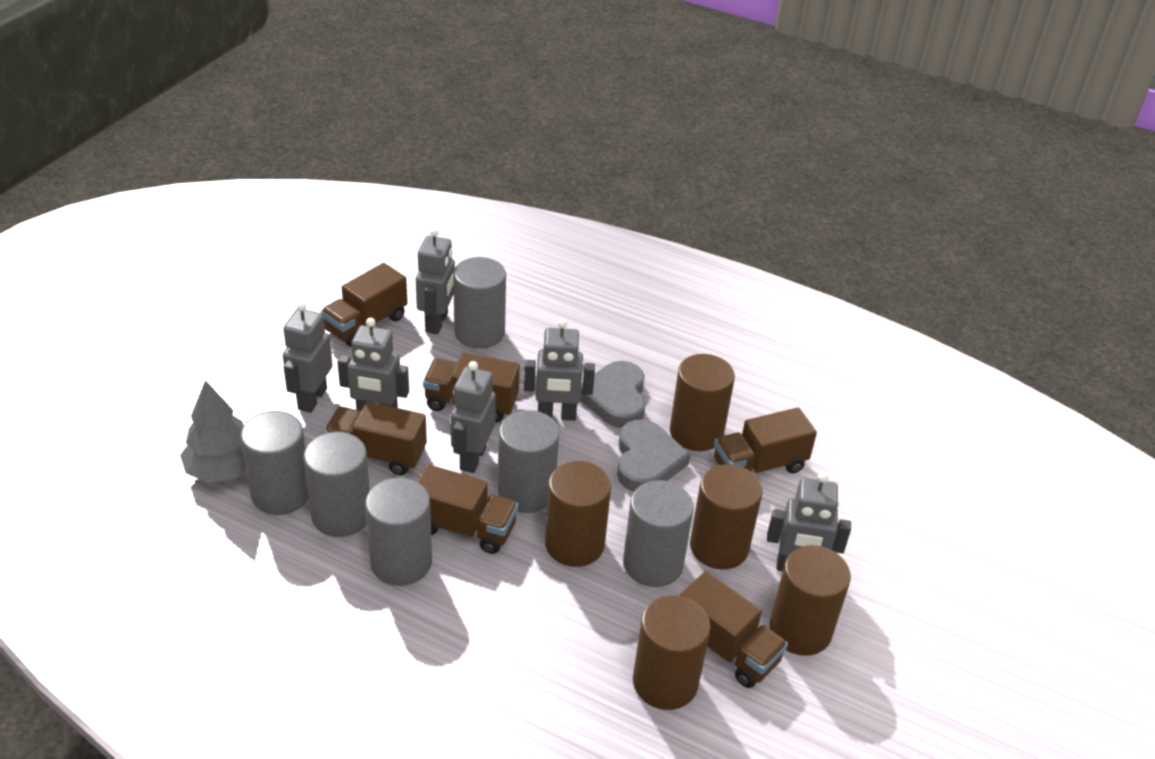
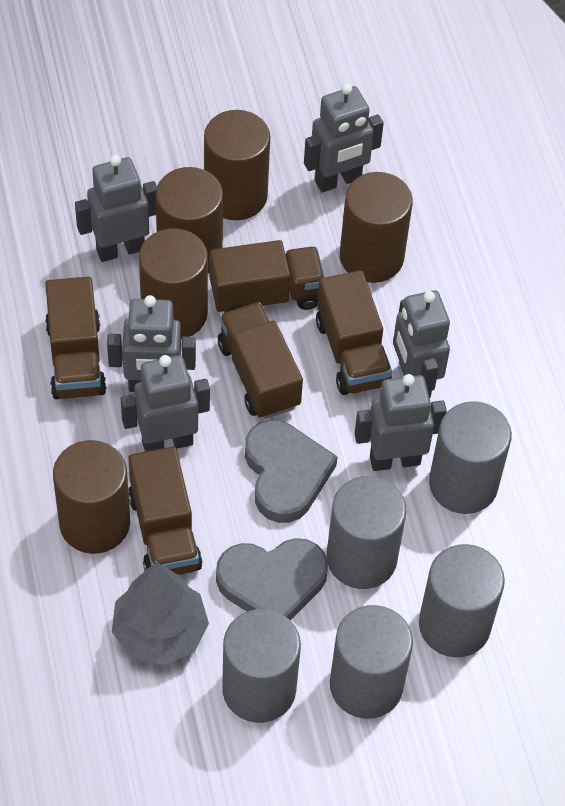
brown truck: [321,263,408,347] [324,402,427,475] [416,464,518,554] [423,353,520,422] [679,571,788,688] [714,407,817,474] = 6 -> [45,277,107,399] [128,447,202,575] [209,240,325,313] [218,302,303,419] [316,270,392,395] = 5
grey cylinder: [240,411,309,515] [303,432,370,537] [365,478,432,586] [453,257,506,349] [498,410,559,513] [623,480,694,587] = 6 -> [222,609,301,723] [326,476,407,589] [330,605,413,719] [419,544,505,658] [429,401,512,514] = 5

